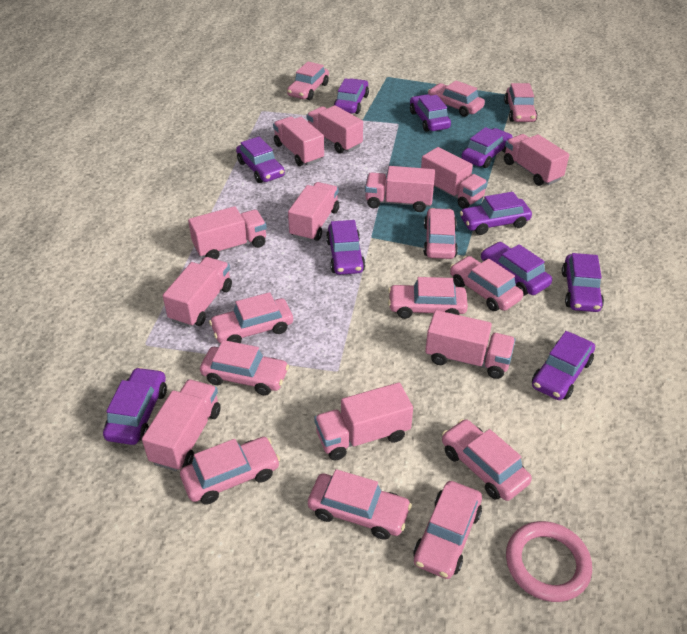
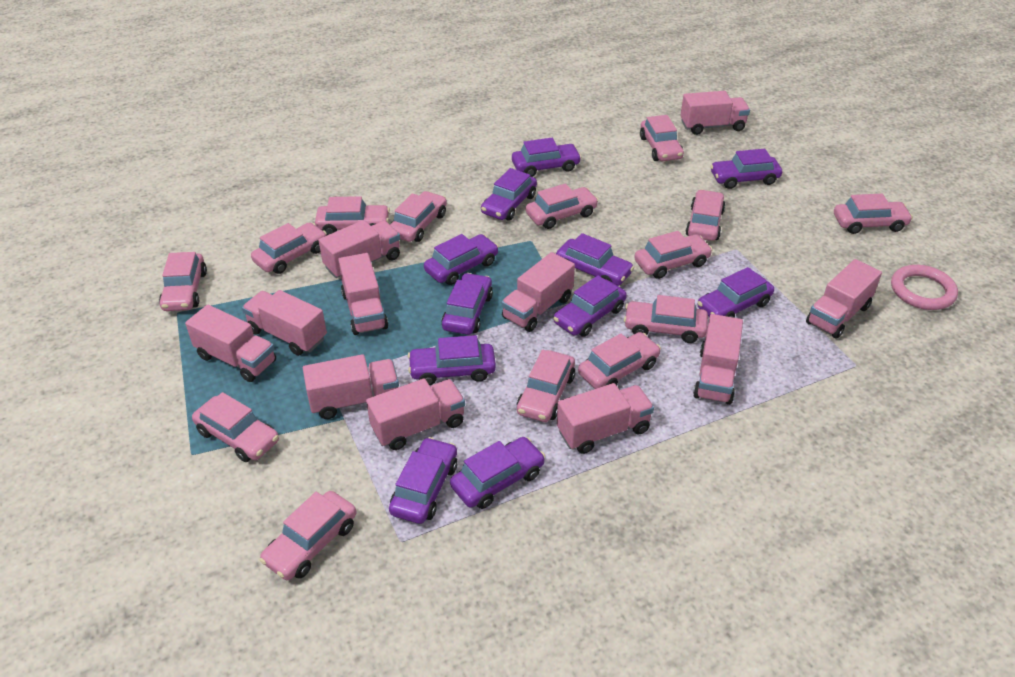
pink car: [180,437,280,504] [200,340,289,396] [209,292,293,343] [287,62,329,100] [308,469,412,540] [388,277,468,319] [413,481,482,579] [423,208,458,259] [428,80,485,117] [442,419,532,501] [450,256,523,311] [504,83,537,122] = 12 -> [159,252,207,311] [192,392,279,462] [251,222,327,274] [260,491,357,580] [315,196,390,235] [390,191,447,242] [517,350,575,422] [526,183,599,229] [578,332,661,389] [624,295,708,343] [634,231,713,279] [640,115,684,161] [685,190,725,241] [834,194,913,234] = 14
purple car: [103,367,167,445] [236,137,285,183] [326,220,365,275] [334,78,369,114] [410,94,451,132] [460,192,532,235] [462,127,513,168] [481,242,552,296] [532,331,595,400] [562,253,604,312] = 10 -> [389,437,457,524] [408,335,496,385] [424,234,499,285] [441,273,493,335] [450,437,545,509] [481,168,537,221] [512,138,581,177] [553,275,627,337] [556,233,634,286] [697,267,774,318] [710,149,782,189] = 11

